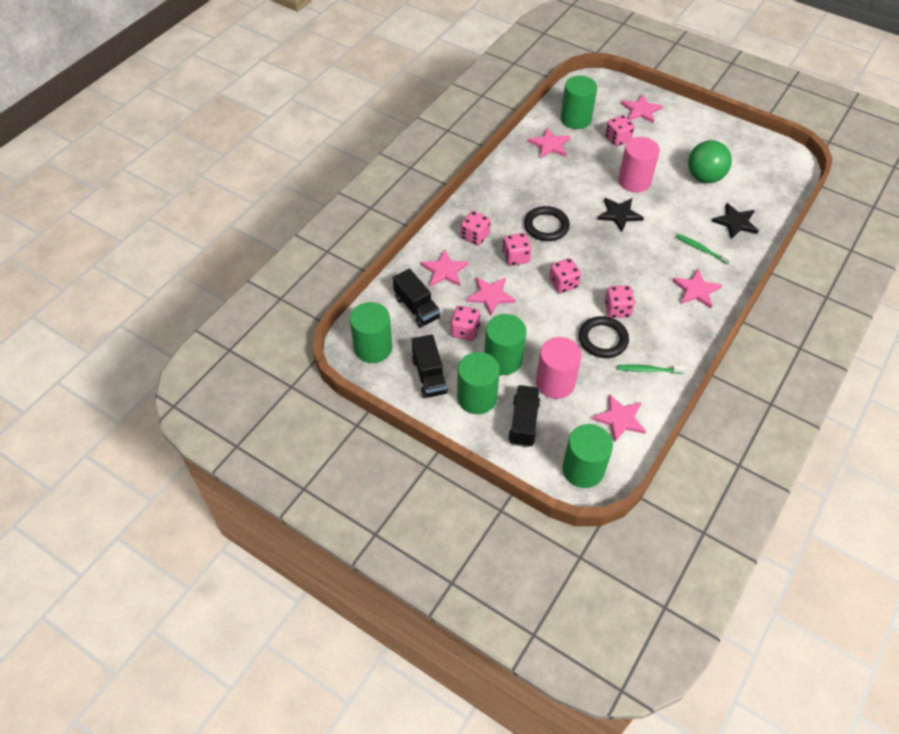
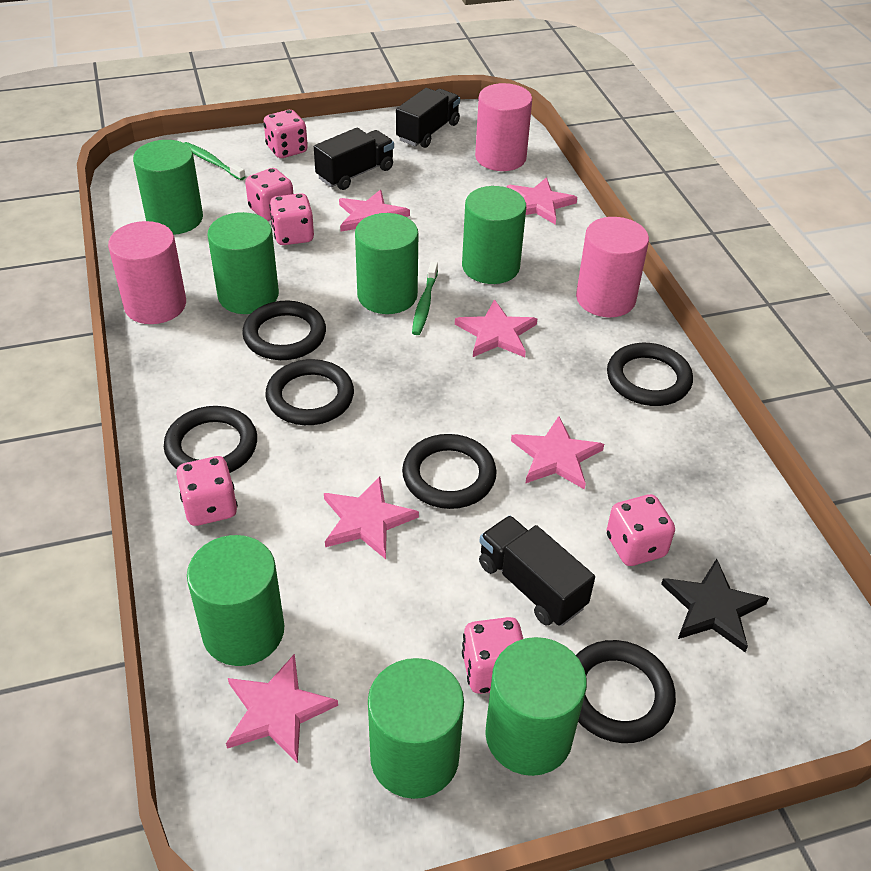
black ring: [524,206,570,241] [579,316,629,358] = 2 -> [164,406,257,473] [242,301,326,360] [265,359,354,425] [402,434,497,509] [576,640,676,743] [607,343,693,406] = 6
black star: [597,198,644,232] [712,203,759,239] = 2 -> [661,559,769,652] = 1
green ball: [688,140,732,183] = 1 -> none = 0
green cylinder: [350,302,392,363] [457,352,500,414] [484,314,526,375] [561,76,597,129] [562,424,613,488] = 5 -> [133,140,203,235] [187,535,284,666] [207,212,279,314] [355,213,418,314] [368,658,464,799] [462,186,526,284] [485,637,587,776] = 7
pink cylinder: [536,337,582,399] [618,137,660,193] = 2 -> [108,221,186,324] [475,83,532,171] [576,217,649,317] = 3

